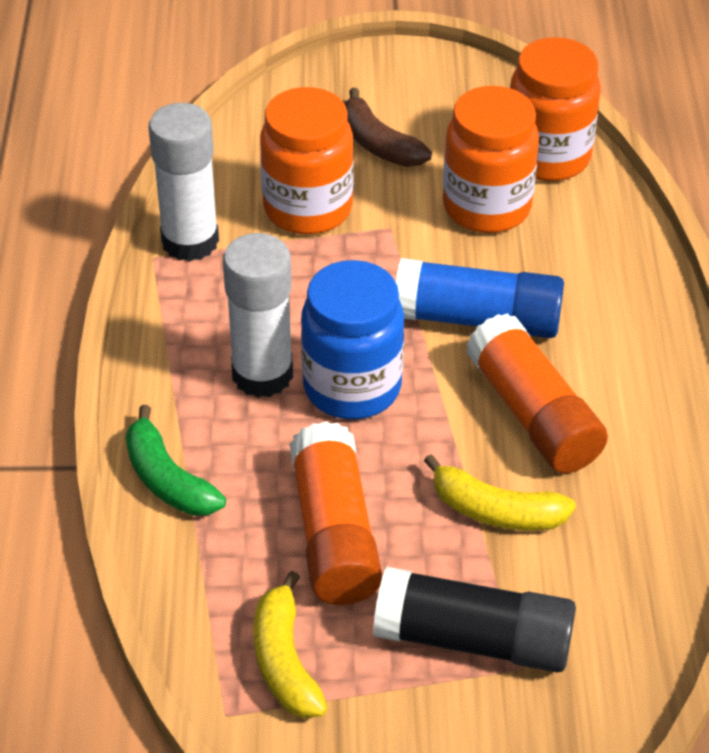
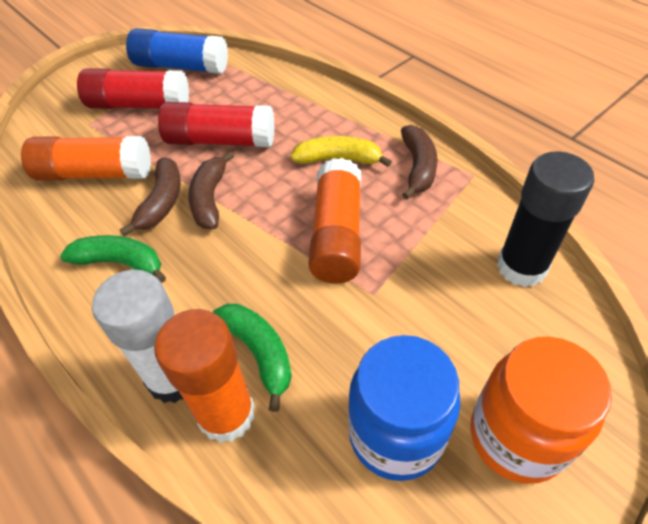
brown banana: [344,88,432,167] = 1 -> [120,158,181,236] [188,151,234,229] [401,125,438,199] = 3
green banana: [126,405,226,516] = 1 -> [60,235,166,283] [213,304,292,412] = 2
orange glue stick: [289,421,382,605] [466,313,608,473] = 2 -> [21,136,151,181] [154,309,255,443] [308,158,361,283] = 3
orange jar: [260,87,354,235] [443,86,539,233] [510,37,601,181] = 3 -> [470,337,612,484] = 1
red glue stick: none = 0 -> [77,68,189,109] [158,102,275,147] = 2
white glue stick: [149,103,219,262] [223,233,293,398] = 2 -> [92,270,183,403] = 1
yellow banana: [254,571,328,718] [424,454,576,530] = 2 -> [291,136,392,167] = 1

